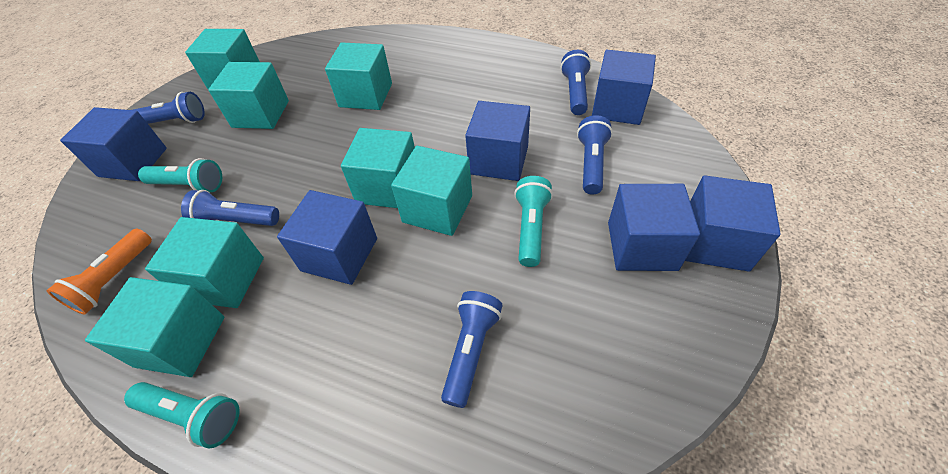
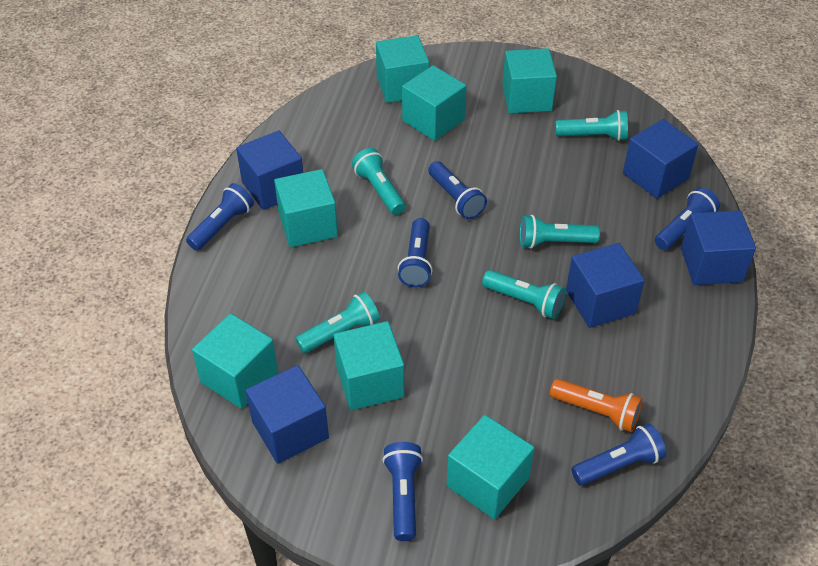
blue cube: [60,107,167,181] [277,190,377,285] [465,101,530,181] [592,50,656,125] [608,184,700,271] [685,175,781,272] = 6 -> [236,130,303,210] [245,365,329,464] [566,243,645,328] [623,119,699,199] [681,210,756,285] = 5
blue flashlight: [133,92,205,124] [181,190,279,226] [441,291,503,408] [561,50,591,115] [577,115,613,194] = 5 -> [186,183,254,251] [382,442,423,541] [398,218,433,287] [428,161,487,219] [571,423,666,485] [655,187,720,250] = 6
turquoise flashlight: [124,382,239,449] [138,158,222,192] [514,176,553,267] = 3 -> [295,292,380,353] [352,148,405,215] [482,270,566,319] [519,215,600,249] [555,110,628,141] = 5

